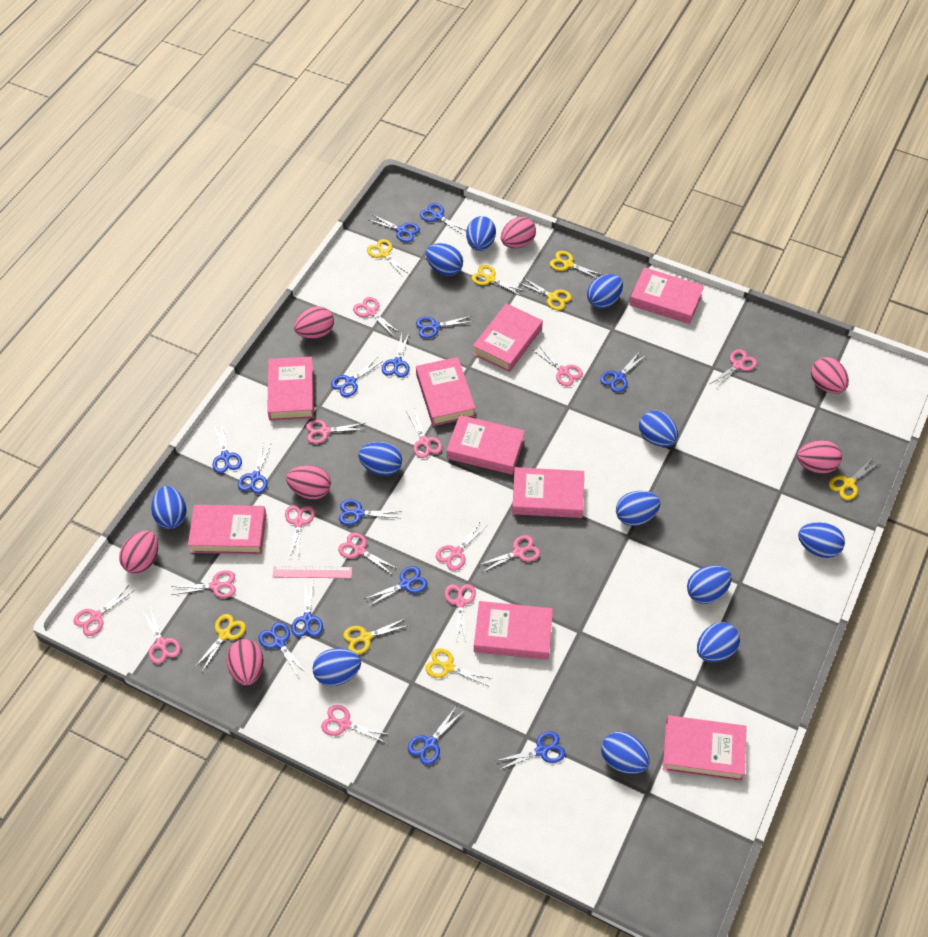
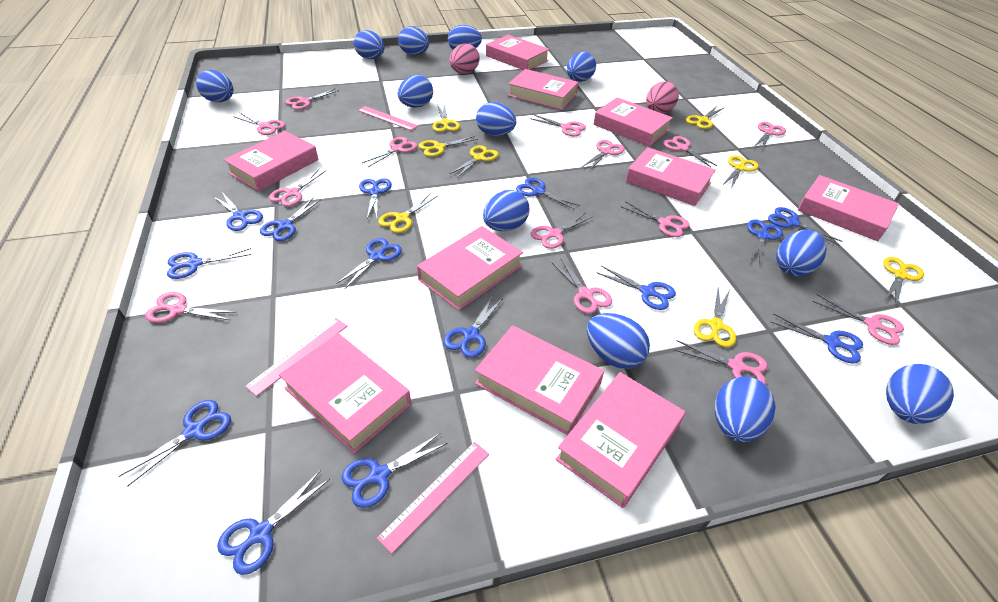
pink book: [188,505,266,554] [267,357,314,421] [416,357,476,426] [447,415,525,474] [473,303,543,372] [474,601,553,660] [512,467,584,518] [629,267,704,324] [663,715,747,781] = 9 -> [224,131,319,191] [279,333,411,453] [417,226,523,310] [475,325,604,435] [486,35,550,70] [508,69,578,110] [556,372,685,508] [593,97,673,147] [626,147,716,206] [798,175,899,241] = 10
pink egg: [119,530,158,574] [226,639,264,685] [286,465,331,499] [294,306,334,339] [501,217,536,248] [797,440,842,473] [811,357,849,394] = 7 -> [449,44,480,74] [646,81,679,113] = 2
pink ruler: [273,566,352,578] = 1 -> [245,318,347,396] [358,106,418,131] [377,442,489,554] = 3

